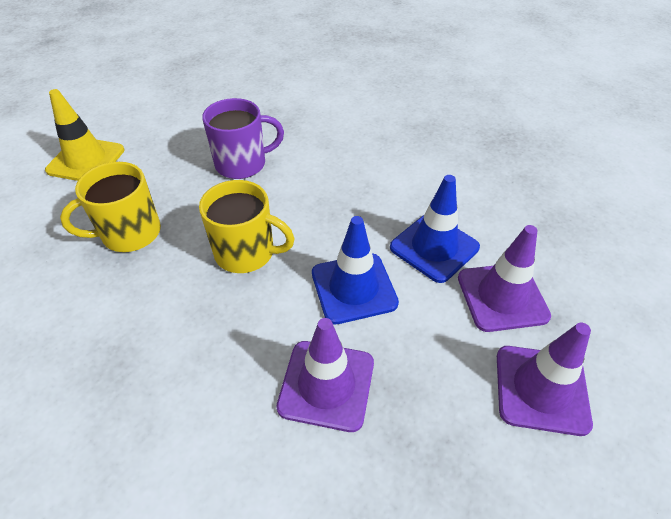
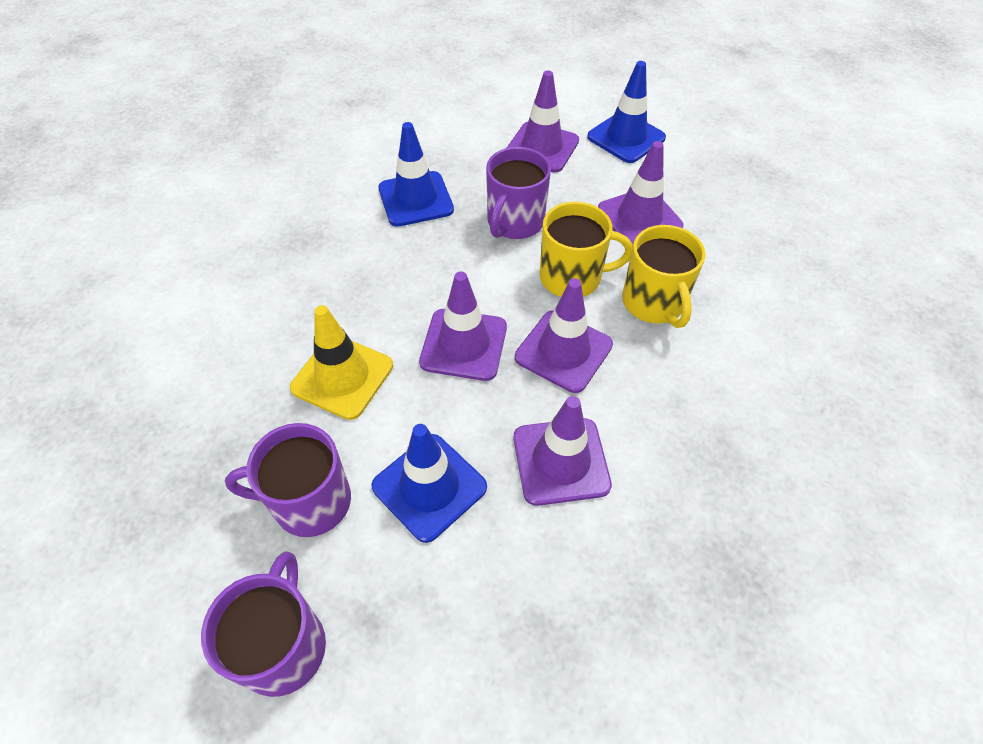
blue traffic cone: [312,216,399,325] [390,175,480,283] = 2 -> [371,424,487,543] [378,122,454,227] [587,61,666,163] = 3
purple mug: [202,98,284,179] = 1 -> [201,551,326,697] [225,423,351,537] [486,147,551,239] = 3
purple traffic cone: [276,318,374,432] [458,225,551,332] [497,323,593,436] = 3 -> [419,272,507,381] [507,70,579,173] [514,396,612,506] [515,278,613,393] [598,141,683,244] = 5

